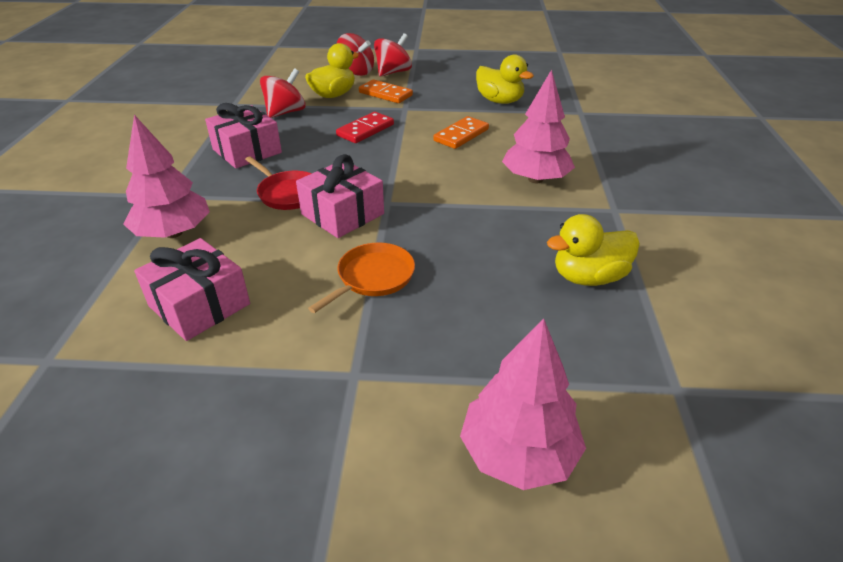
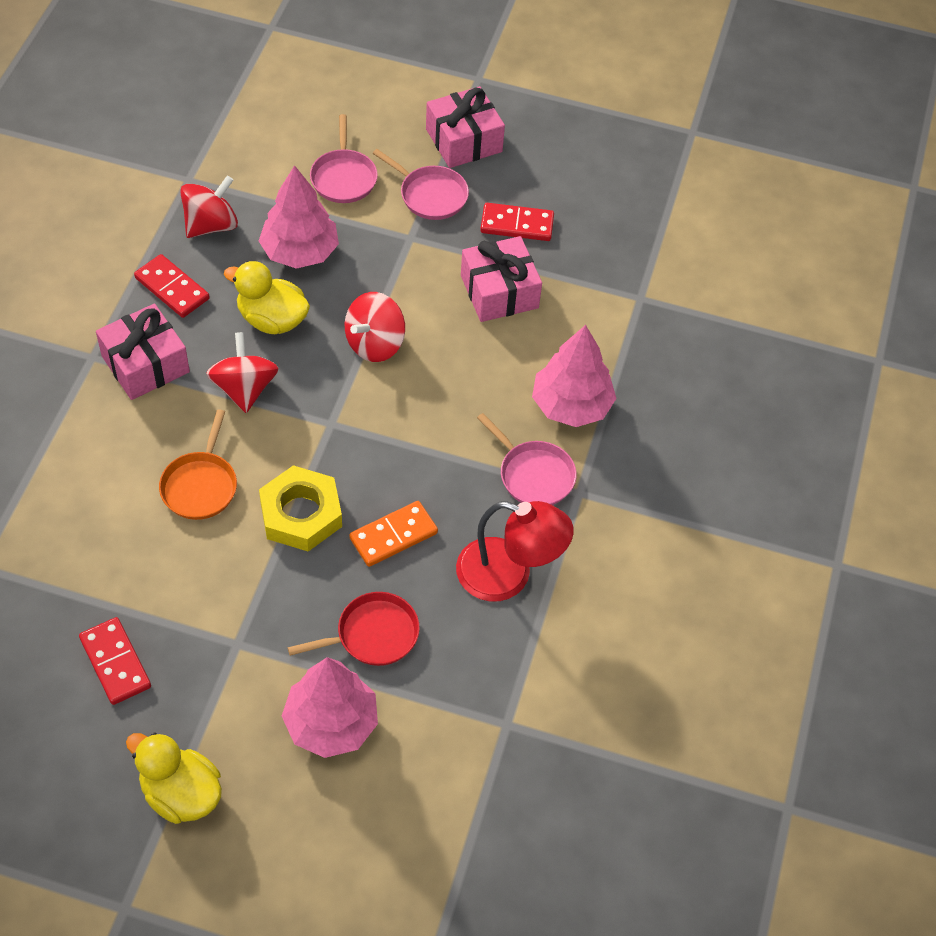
orange domino: [359,79,413,103] [433,116,489,149] = 2 -> [349,501,438,567] = 1
pink pan: none = 0 -> [310,114,378,203] [372,149,469,220] [477,413,577,505] = 3
red domino: [336,112,394,143] = 1 -> [79,617,151,705] [134,254,210,318] [480,203,554,241] = 3
red lamp: none = 0 -> [456,501,574,602] = 1
yellow duck: [305,43,359,98] [476,54,534,104] [547,214,640,286] = 3 -> [126,732,222,824] [224,261,310,334] = 2
yellow nut: none = 0 -> [259,465,342,552] = 1

